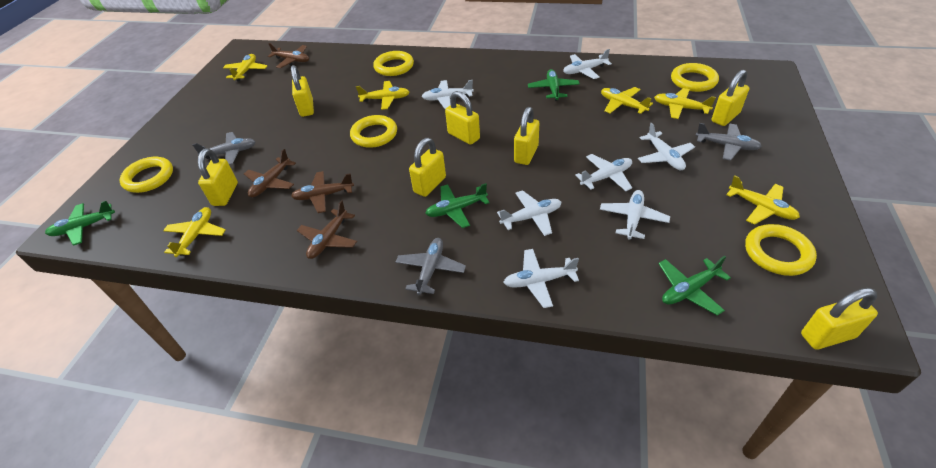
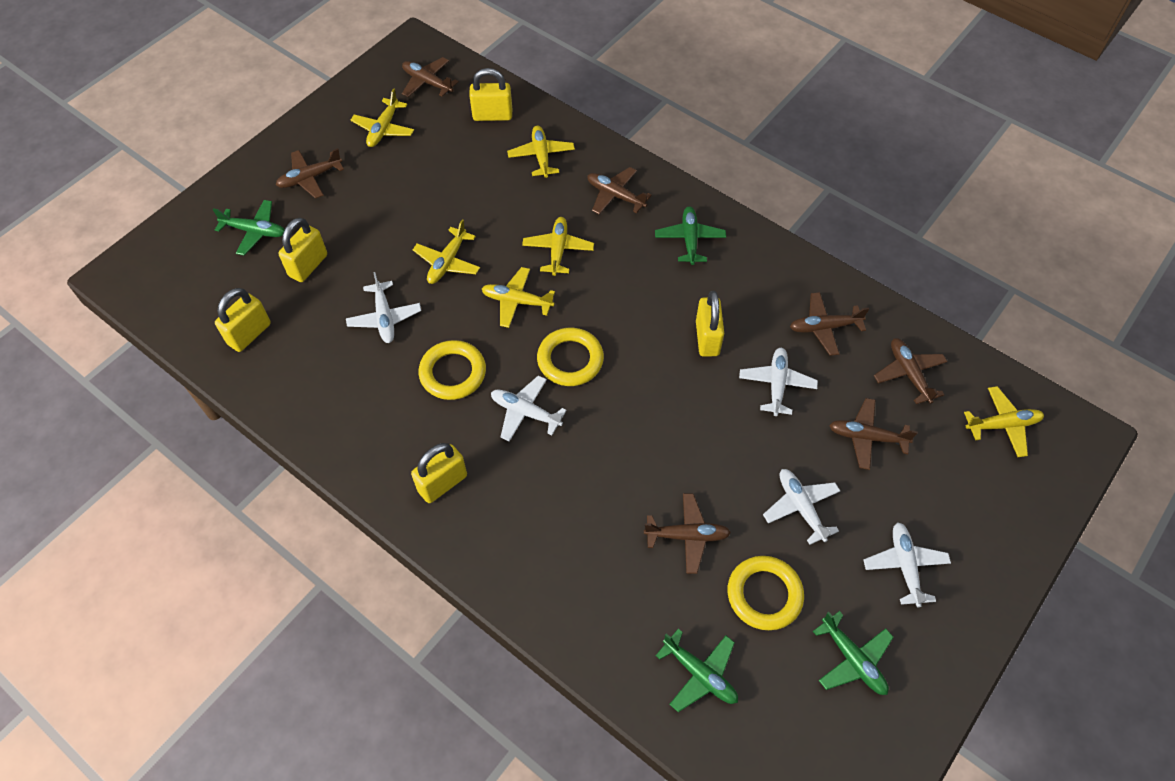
brown plane: [244,149,296,197] [268,43,309,68] [291,171,354,213] [297,200,357,259] = 4 -> [276,148,344,199] [402,57,459,97] [588,167,652,214] [644,493,731,574] [790,292,869,356] [829,398,918,470] [874,338,948,404] = 7
grey plane: [192,132,256,165] [395,238,466,295] [696,123,762,161] = 3 -> none = 0
white plane: [422,80,474,109] [497,190,561,236] [503,249,579,308] [563,49,612,79] [575,154,632,191] [600,190,670,240] [638,123,695,171] = 7 -> [346,272,421,343] [491,376,567,441] [739,348,818,416] [763,469,840,545] [864,522,951,607] = 5
yellow padlock: [198,148,238,206] [291,65,314,117] [409,138,446,197] [445,91,480,145] [514,107,539,165] [712,70,749,126] [801,288,878,350] = 7 -> [215,288,271,352] [278,218,327,282] [411,443,467,503] [469,68,512,121] [696,291,724,357] = 5
yellow ring: [119,157,173,193] [350,115,397,148] [373,51,414,76] [671,63,719,92] [745,224,817,276] = 5 -> [418,340,486,400] [537,328,604,386] [728,556,804,630] = 3

